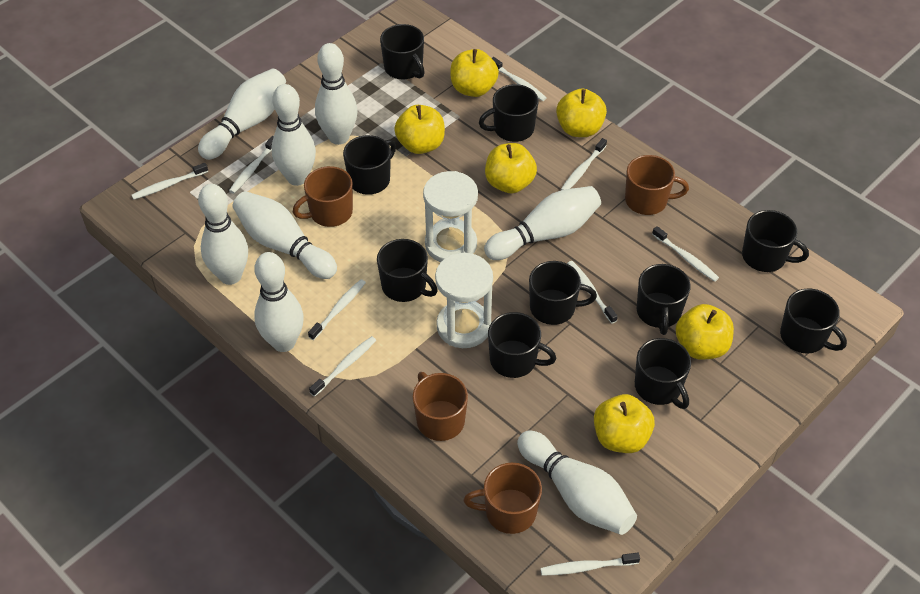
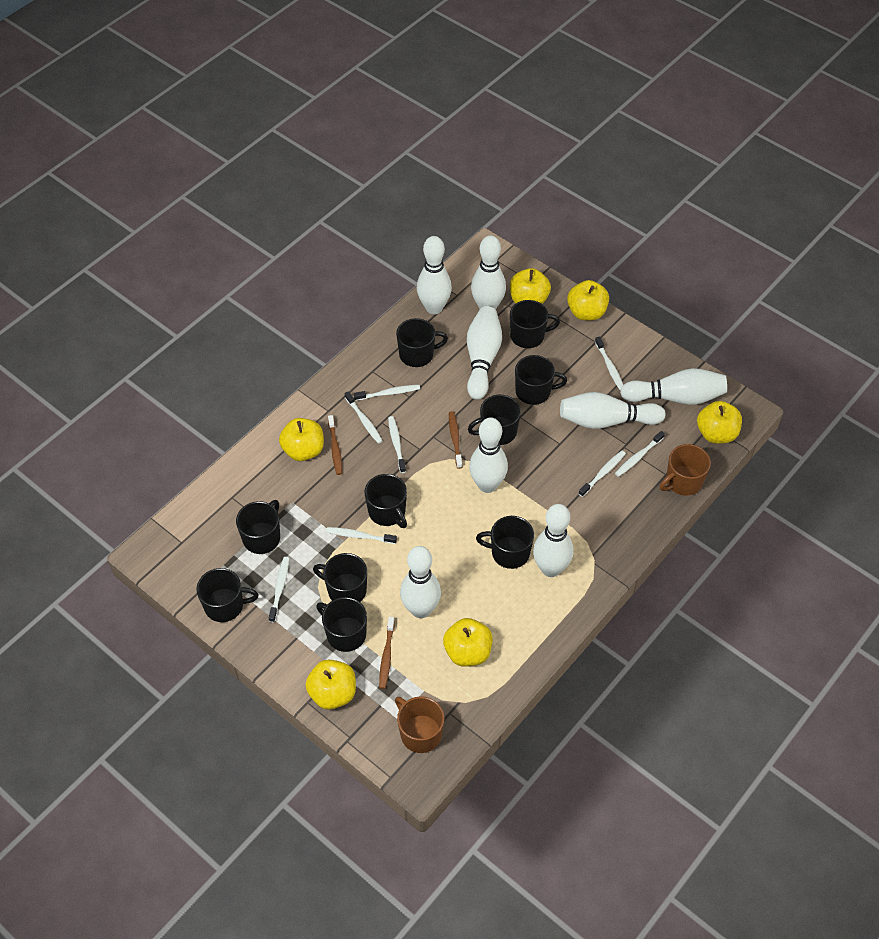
brown mug: [293,166,353,227] [413,372,468,441] [464,463,542,534] [625,155,689,215] = 4 -> [395,696,445,753] [660,444,711,496] = 2
brown toothbrush: none = 0 -> [328,415,342,475] [379,617,395,689] [449,411,463,469] = 3
white hourglass: [423,171,478,262] [435,253,493,348] = 2 -> none = 0
white toothbrush: [132,163,208,199] [229,136,274,193] [308,279,366,340] [309,336,376,397] [492,57,546,101] [540,553,640,576] [561,138,607,190] [567,261,618,324] [652,226,719,282] = 9 -> [269,557,289,622] [326,527,397,544] [345,391,383,444] [354,385,420,401] [388,416,406,473] [578,451,626,497] [595,336,623,391] [615,431,665,477] = 8

